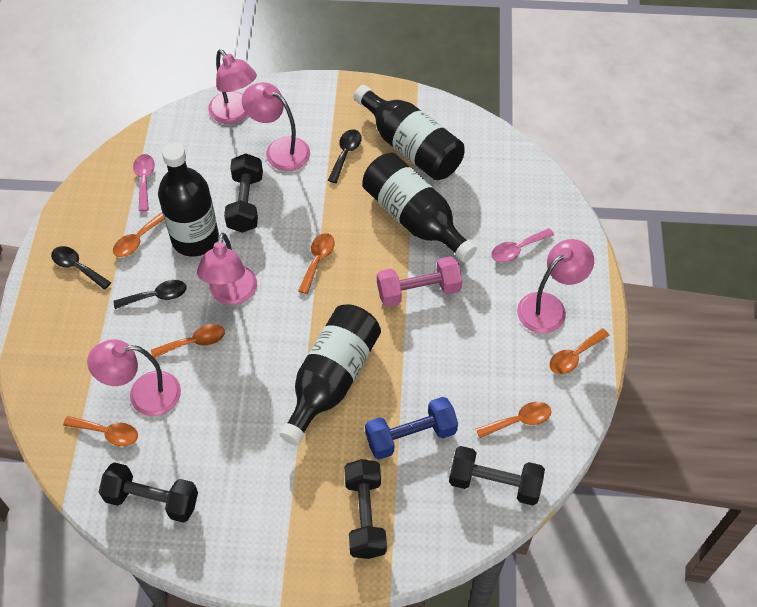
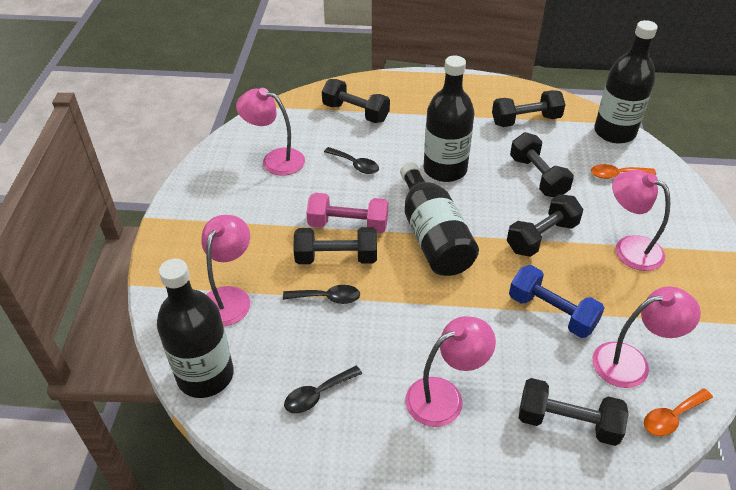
black dumbbell: [99,462,198,523] [224,154,263,233] [344,459,387,559] [449,446,545,506] = 4 -> [294,227,377,264] [322,79,390,123] [492,90,565,127] [507,194,583,257] [510,132,574,197] [519,378,629,446] = 6
orange spoon: [63,416,138,446] [113,212,164,257] [151,324,225,358] [298,233,335,294] [476,402,551,438] [549,328,610,374] = 6 -> [591,164,656,179] [644,388,713,436] = 2
pink spoon: [133,154,155,211] [491,228,554,262] = 2 -> none = 0

